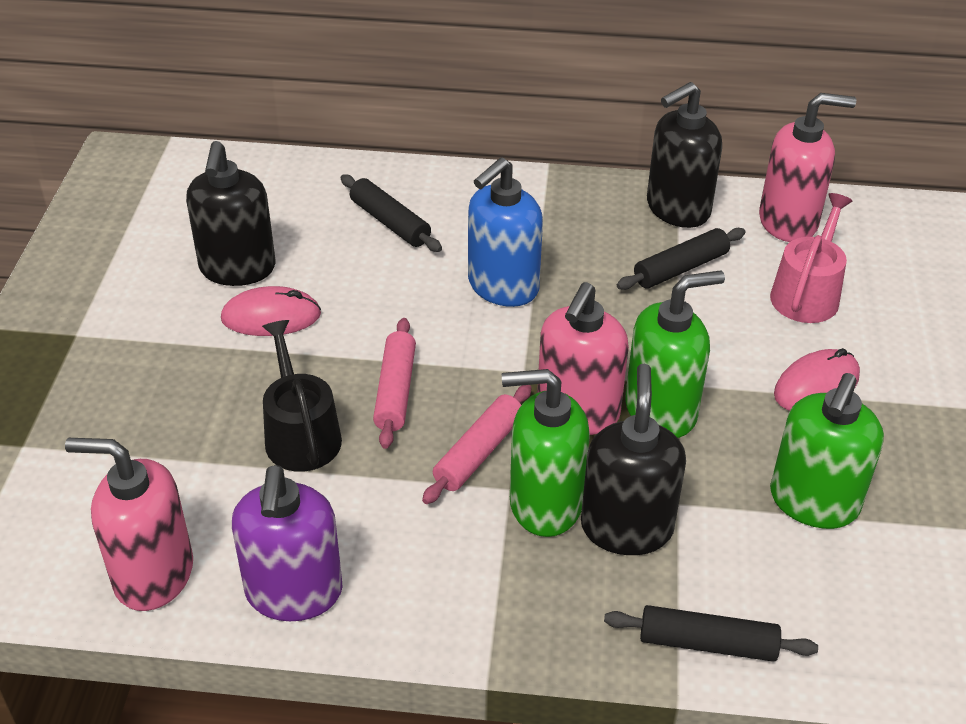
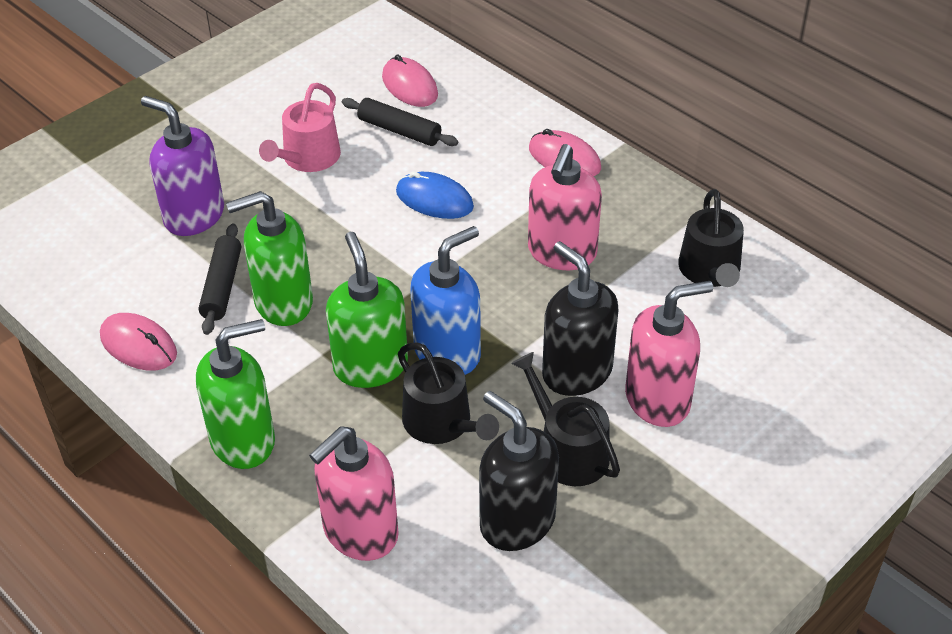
black rolling pin: [340,174,442,252] [604,605,818,662] [617,228,745,290] = 3 -> [199,224,241,335] [342,98,458,146] = 2
black soap dispenser: [186,141,275,286] [581,364,686,555] [647,82,722,228] = 3 -> [479,391,559,551] [542,241,618,396] = 2
black watering can: [262,320,342,472] = 1 -> [398,342,499,444] [511,352,620,486] [678,189,744,287] = 3
blue mouse: none = 0 -> [396,171,474,219] = 1
pink mouse: [221,286,321,336] [774,348,860,411] = 2 -> [100,313,177,371] [382,55,438,107] [529,129,601,176] = 3
pink rolling pin: [373,318,416,449] [422,385,532,504] = 2 -> none = 0

